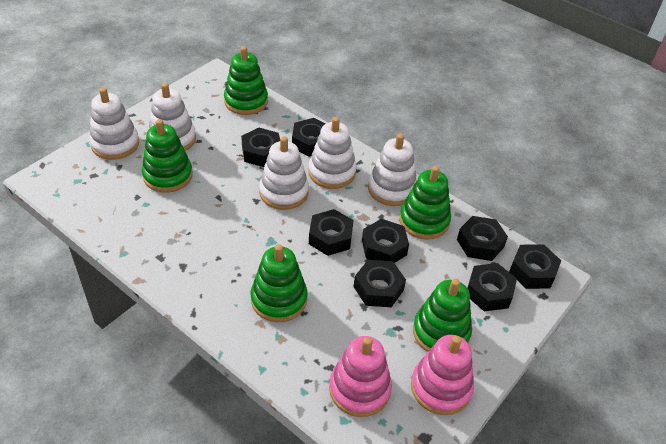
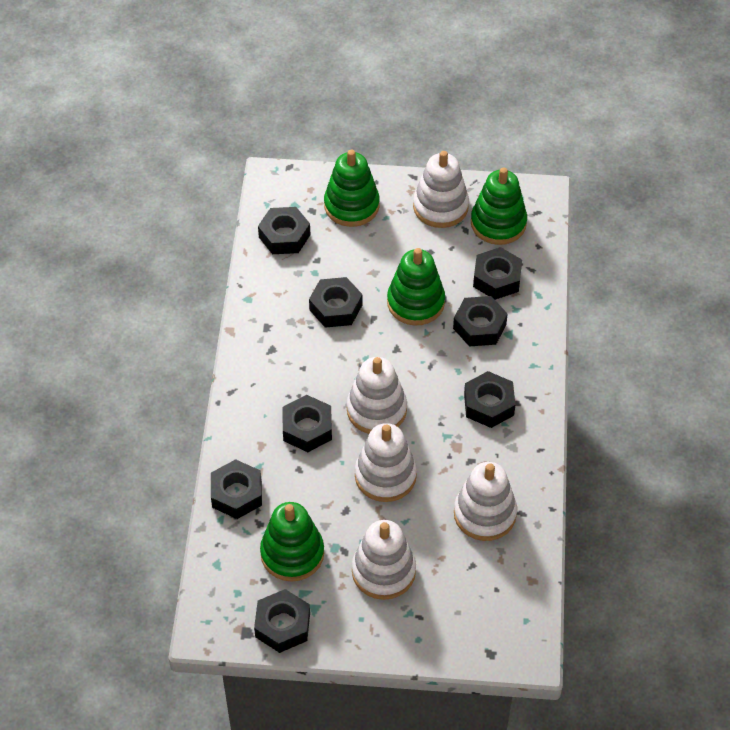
green stacking toy: [142,119,193,193] [224,46,268,115] [251,244,307,322] [399,166,451,240] [413,279,472,352] = 5 -> [260,502,324,582] [324,150,380,227] [387,248,445,326] [471,167,527,245] = 4
pink stacking toy: [329,336,392,417] [411,335,474,415] = 2 -> none = 0

